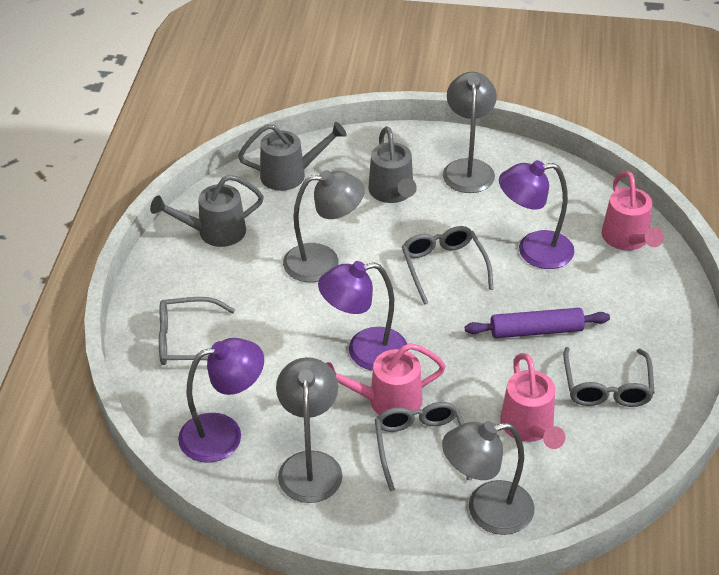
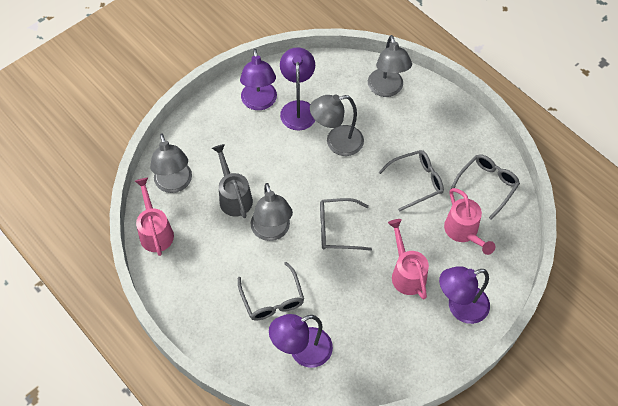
grey watering can: [150,174,264,247] [238,122,347,191] [368,126,417,203] = 3 -> [212,144,253,218] = 1
purple lamp: [178,338,264,463] [318,261,407,371] [499,160,574,269] = 3 -> [240,49,277,110] [269,314,333,368] [280,47,316,130] [439,266,490,324] = 4
purple rolling pin: [465,308,610,338] = 1 -> none = 0

